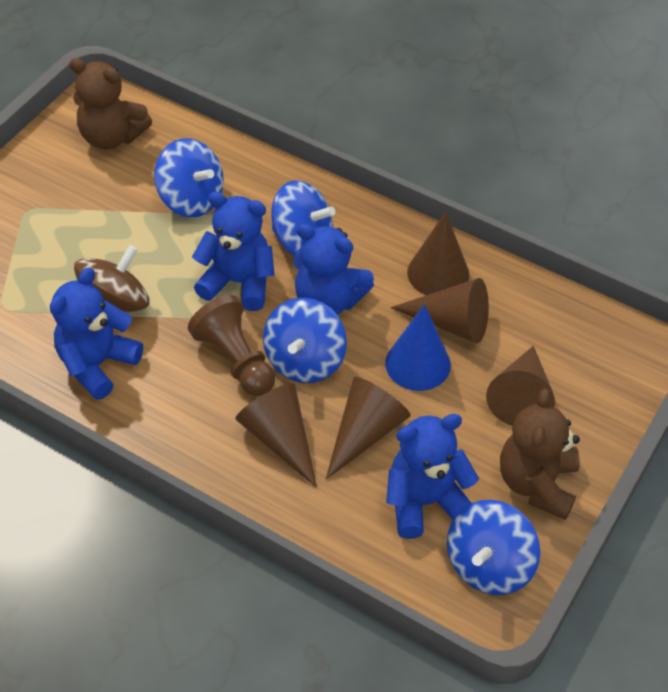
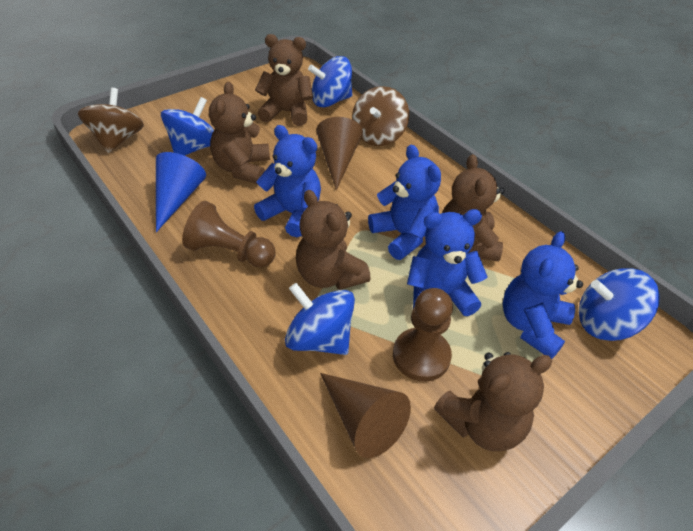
brown cone: [235,383,317,488] [326,377,411,480] [390,278,489,343] [407,212,469,295] [486,346,555,426] = 5 -> [316,117,363,190] [320,373,411,458] = 2
brown pawn: [188,295,275,396] = 1 -> [182,201,276,268] [393,288,453,382] = 2
brown spinning top: [74,245,150,313] = 1 -> [78,88,144,153] [352,86,409,146] = 2
brown teddy bear: [69,58,152,150] [500,388,580,520] = 2 -> [209,82,270,184] [255,34,313,126] [296,190,370,290] [434,352,552,451] [442,154,505,261] = 5

